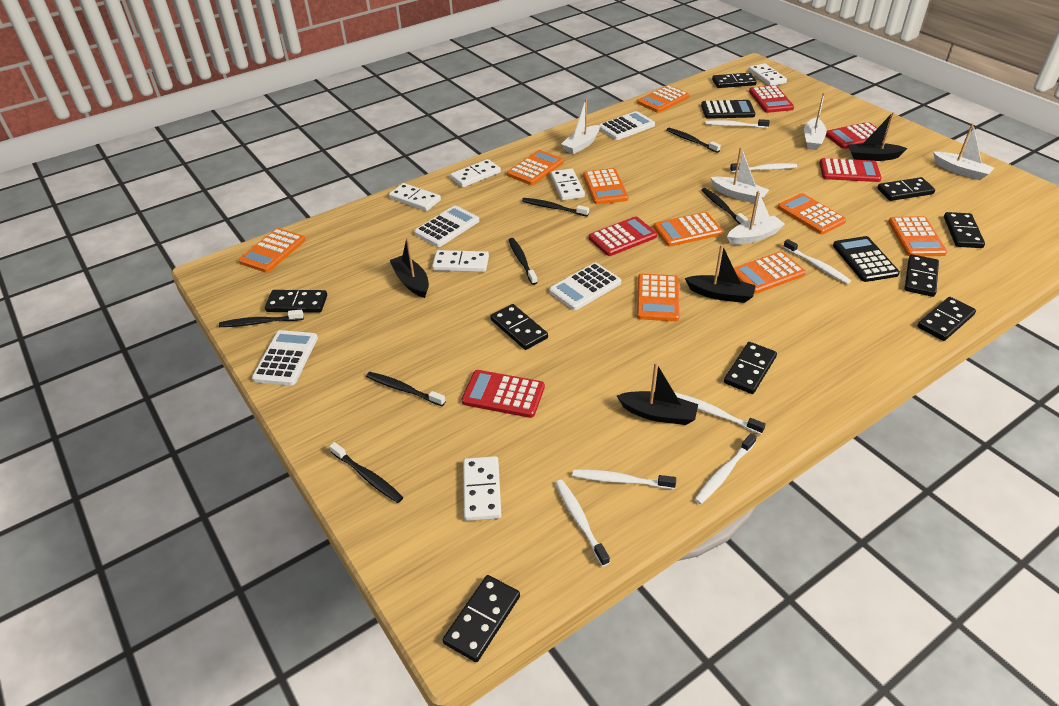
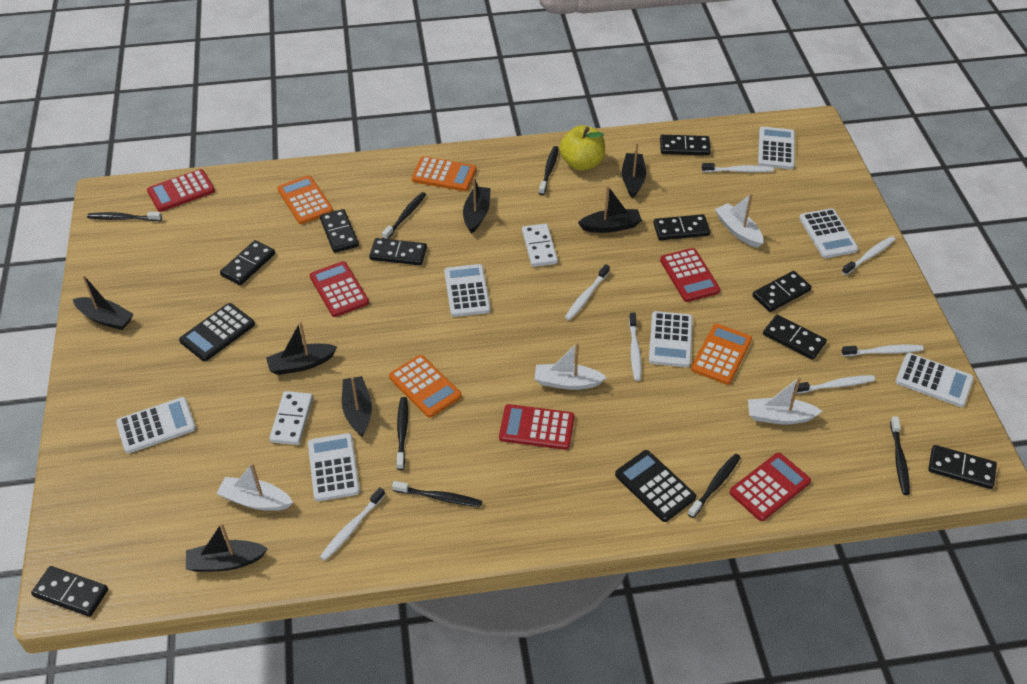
black boat: [389,238,429,298] [617,362,698,425] [685,244,756,303] [848,112,907,161] = 4 -> [73,275,134,330] [186,523,268,572] [266,321,337,375] [342,376,372,436] [463,177,491,234] [578,186,642,233] [622,143,646,198] = 7
orange calculator: [238,228,306,273] [507,150,564,185] [583,168,628,204] [637,85,689,113] [637,274,680,321] [653,212,723,246] [734,251,806,294] [778,193,846,234] [888,216,947,256] = 9 -> [277,175,333,224] [389,355,462,418] [412,156,477,191] [691,324,752,385] = 4
white boat: [561,99,600,154] [710,147,769,203] [727,191,785,245] [804,93,827,150] [933,123,994,180] = 5 -> [217,463,293,511] [535,342,607,390] [715,193,763,248] [748,377,823,424] = 4
white calculator: [252,330,318,386] [414,206,479,247] [549,263,621,310] [599,111,655,140] = 4 -> [116,397,196,453] [308,433,360,501] [444,264,491,317] [649,311,693,367] [758,127,795,169] [799,208,858,258] [895,353,974,407] = 7
white domino: [389,183,441,211] [432,250,489,272] [450,159,501,187] [463,456,501,521] [551,168,585,200] [749,63,787,86] = 6 -> [269,391,313,445] [522,224,558,267] = 2
yellow apple: none = 0 -> [560,125,605,171] = 1

